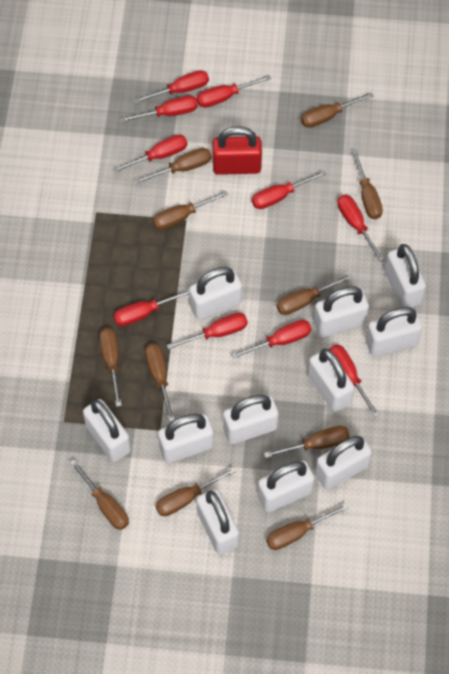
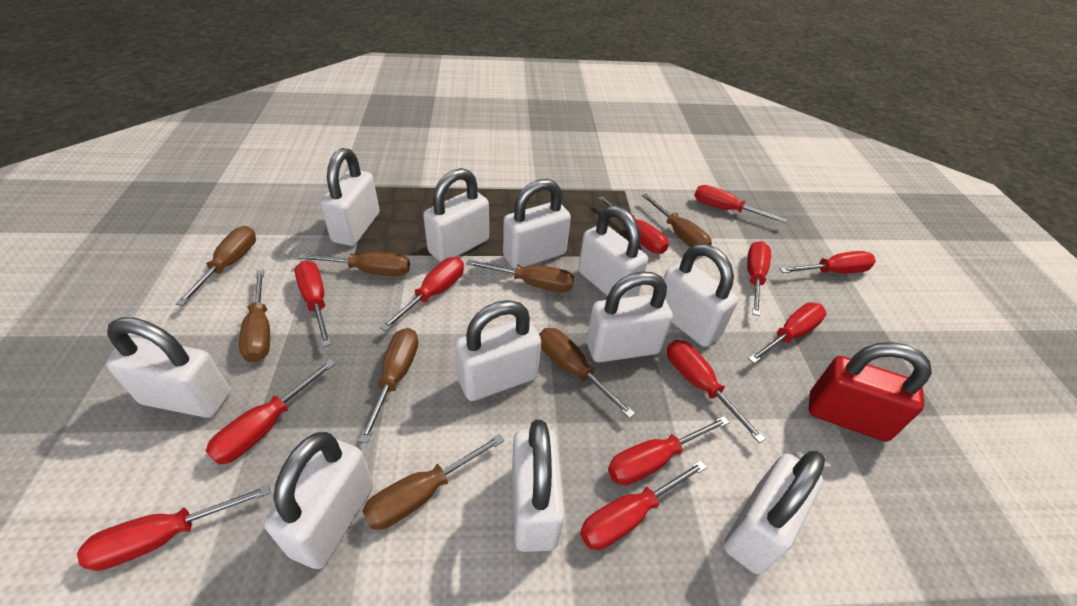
brown screwdriver: [69,459,129,530] [99,328,122,407] [136,148,211,184] [145,343,175,422] [153,191,228,230] [155,467,236,516] [264,426,350,458] [266,504,349,550] [276,273,353,315] [301,92,374,128] [352,150,383,219] = 11 -> [176,226,256,306] [239,270,270,363] [298,252,410,276] [359,328,418,443] [362,434,504,530] [466,259,574,292] [539,328,635,419] [642,194,712,247] = 8
red screwdriver: [113,134,187,173] [113,289,189,326] [120,95,198,122] [134,70,209,103] [167,313,248,350] [197,75,271,108] [231,320,311,359] [252,170,326,209] [329,345,379,417] [337,195,384,262] = 10 -> [77,484,270,571] [206,359,336,465] [294,261,331,347] [380,257,464,332] [580,460,707,550] [598,196,669,254] [608,416,730,486] [667,340,766,443] [694,185,787,223] [747,241,771,316] [748,302,826,364] [780,251,876,274] = 12

